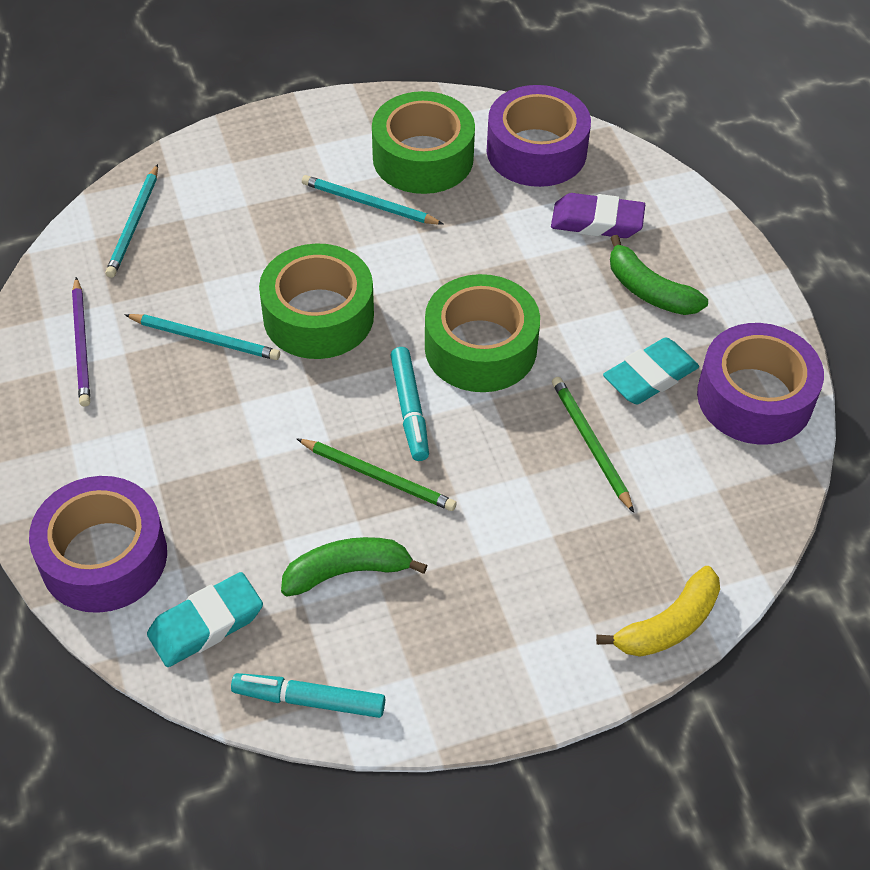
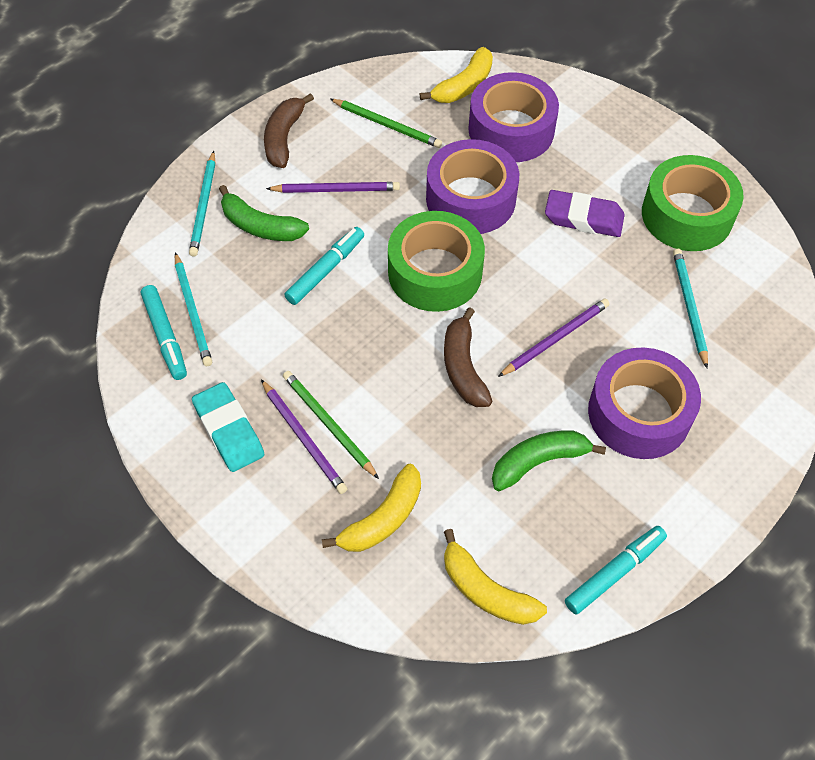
brown banana: none = 0 -> [264,93,314,168] [444,307,493,407] = 2
green tape: [259,243,374,359] [372,91,475,194] [425,274,540,392] = 3 -> [388,211,485,312] [642,155,744,251] = 2
purple pencil: [72,277,90,406] = 1 -> [261,379,347,494] [266,182,400,193] [498,299,610,377] = 3
turquoise eraser: [147,572,263,667] [603,337,699,404] = 2 -> [192,382,264,472] = 1
turquoise marker: [231,673,385,718] [390,347,429,461] = 2 -> [141,285,187,380] [285,227,364,305] [565,526,667,614] = 3
yellow banana: [596,566,720,657] = 1 -> [322,464,421,552] [420,47,493,103] [444,529,547,625] = 3

